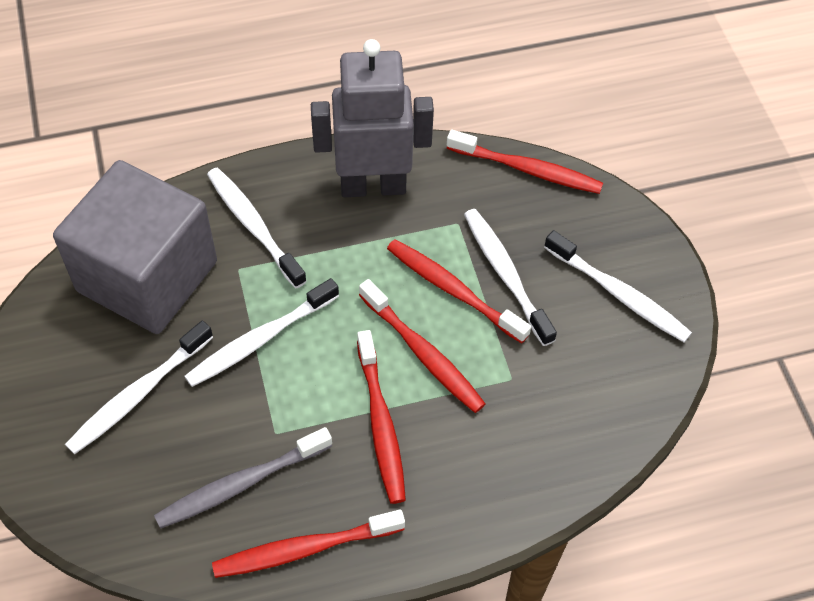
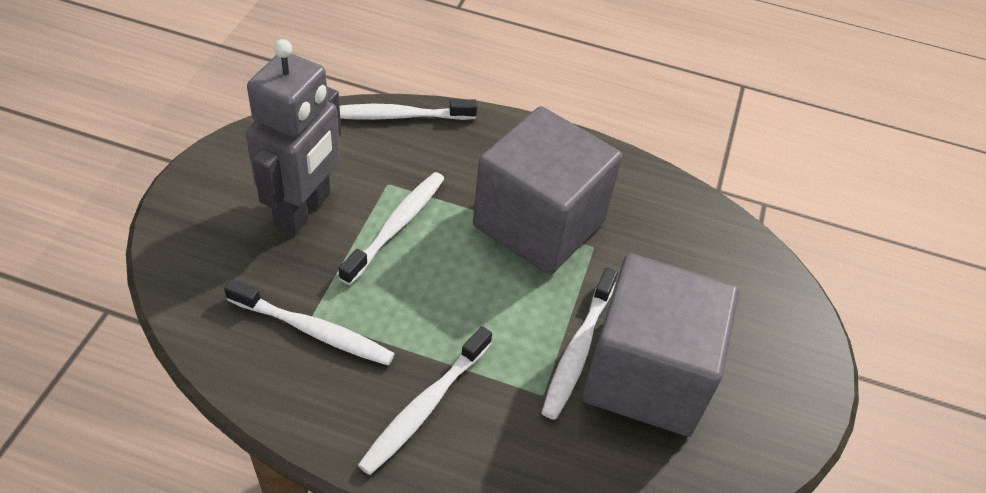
grey cube: [53,160,217,334] = 1 -> [473,106,622,275] [582,253,739,436] = 2
grey toothbrush: [154,427,332,529] = 1 -> none = 0
red toothbrush: [212,509,405,578] [357,330,406,504] [359,279,486,413] [387,239,531,343] [447,130,603,194] = 5 -> none = 0

